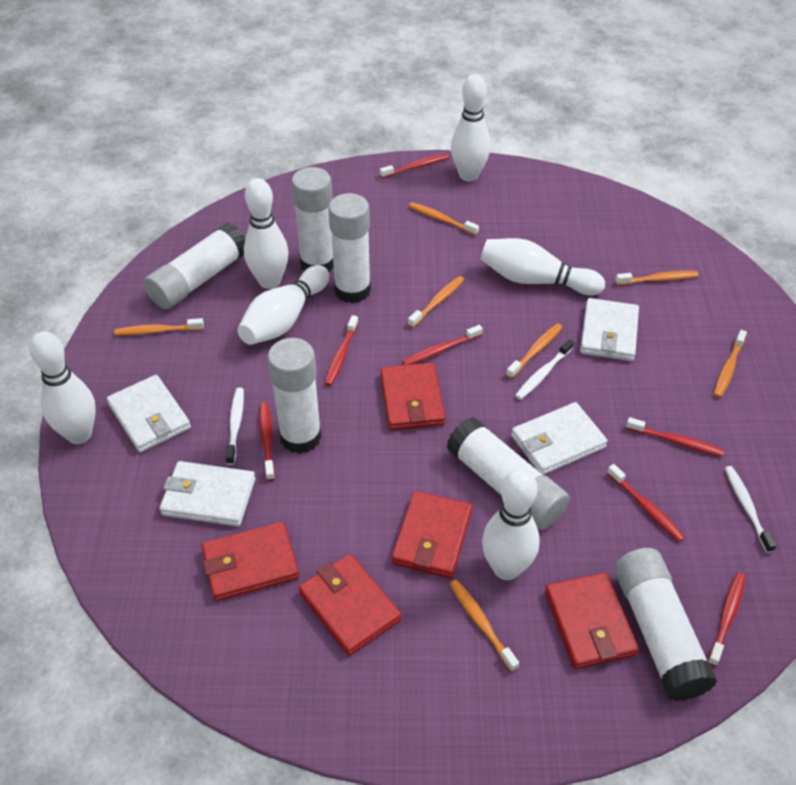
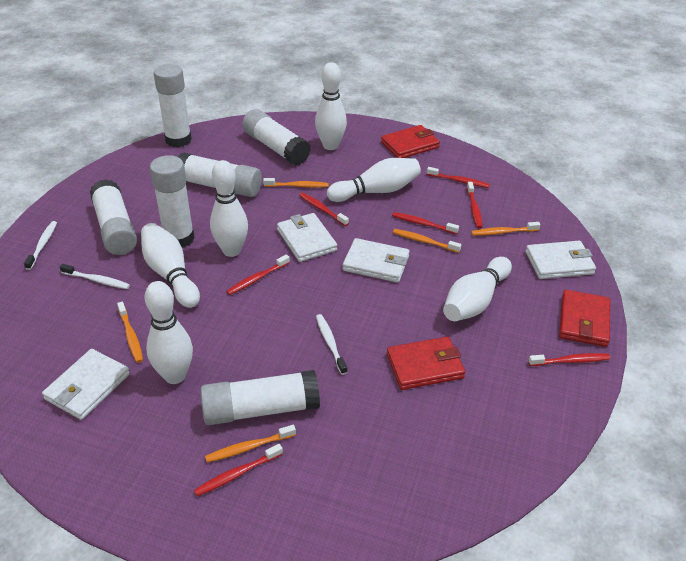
orange toothbrush: [114,318,204,335] [408,276,464,328] [409,202,479,235] [449,579,519,672] [506,323,562,379] [616,271,699,285] [714,330,747,398] = 7 -> [117,301,143,363] [205,425,296,462] [263,178,329,188] [393,229,461,253] [471,222,540,236] = 5
red wallet: [202,522,299,601] [299,554,401,656] [380,363,445,430] [392,491,472,578] [545,572,639,669] = 5 -> [381,125,440,158] [387,337,465,390] [559,290,610,347] = 3

